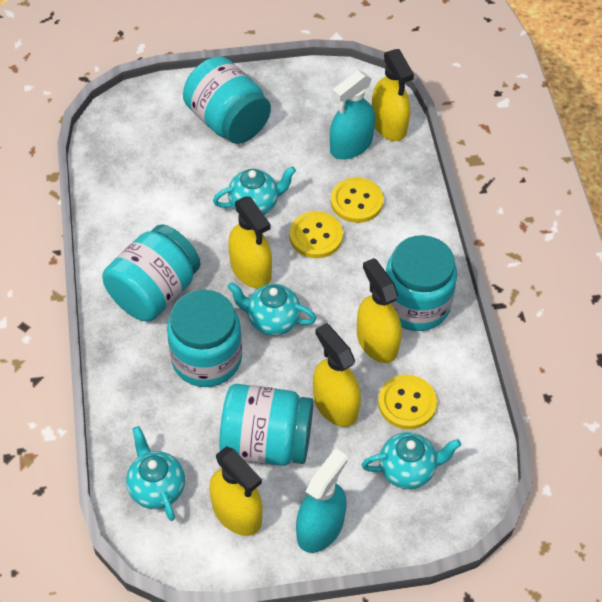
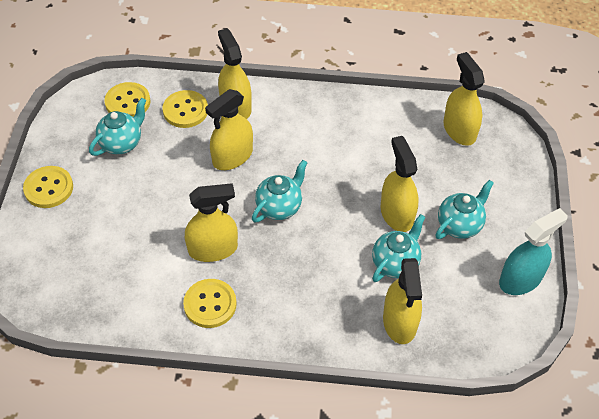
turquoise jar: [102,224,200,322] [167,290,242,387] [183,56,271,144] [219,384,313,466] [386,235,457,331] = 5 -> none = 0
turquoise spray bottle: [296,448,348,553] [330,70,375,160] = 2 -> [499,208,568,295] = 1
yellow button: [289,211,343,258] [331,177,383,223] [378,375,437,429] = 3 -> [23,166,73,208] [104,82,150,117] [162,90,208,128] [183,279,237,328] = 4
yellow spray bottle: [209,446,263,536] [228,196,272,289] [313,323,361,427] [357,258,402,363] [372,49,414,141] = 5 -> [185,183,238,262] [205,89,253,170] [218,28,252,119] [381,136,419,232] [383,258,422,344] [443,52,485,146] = 6

